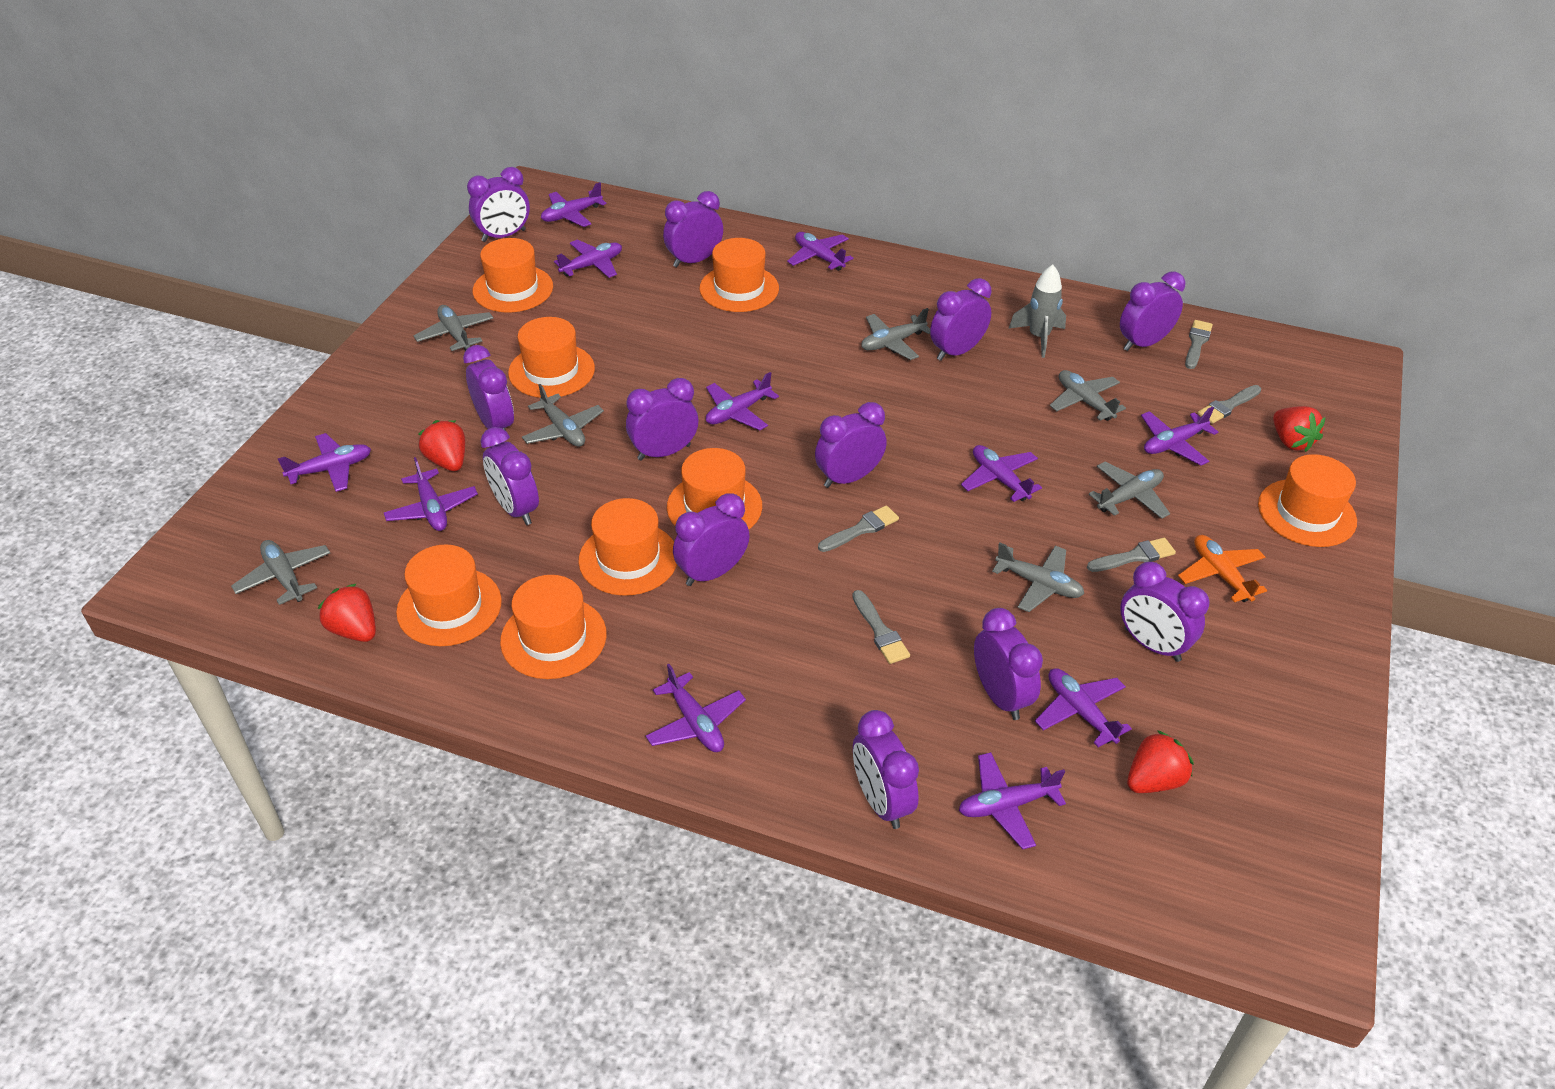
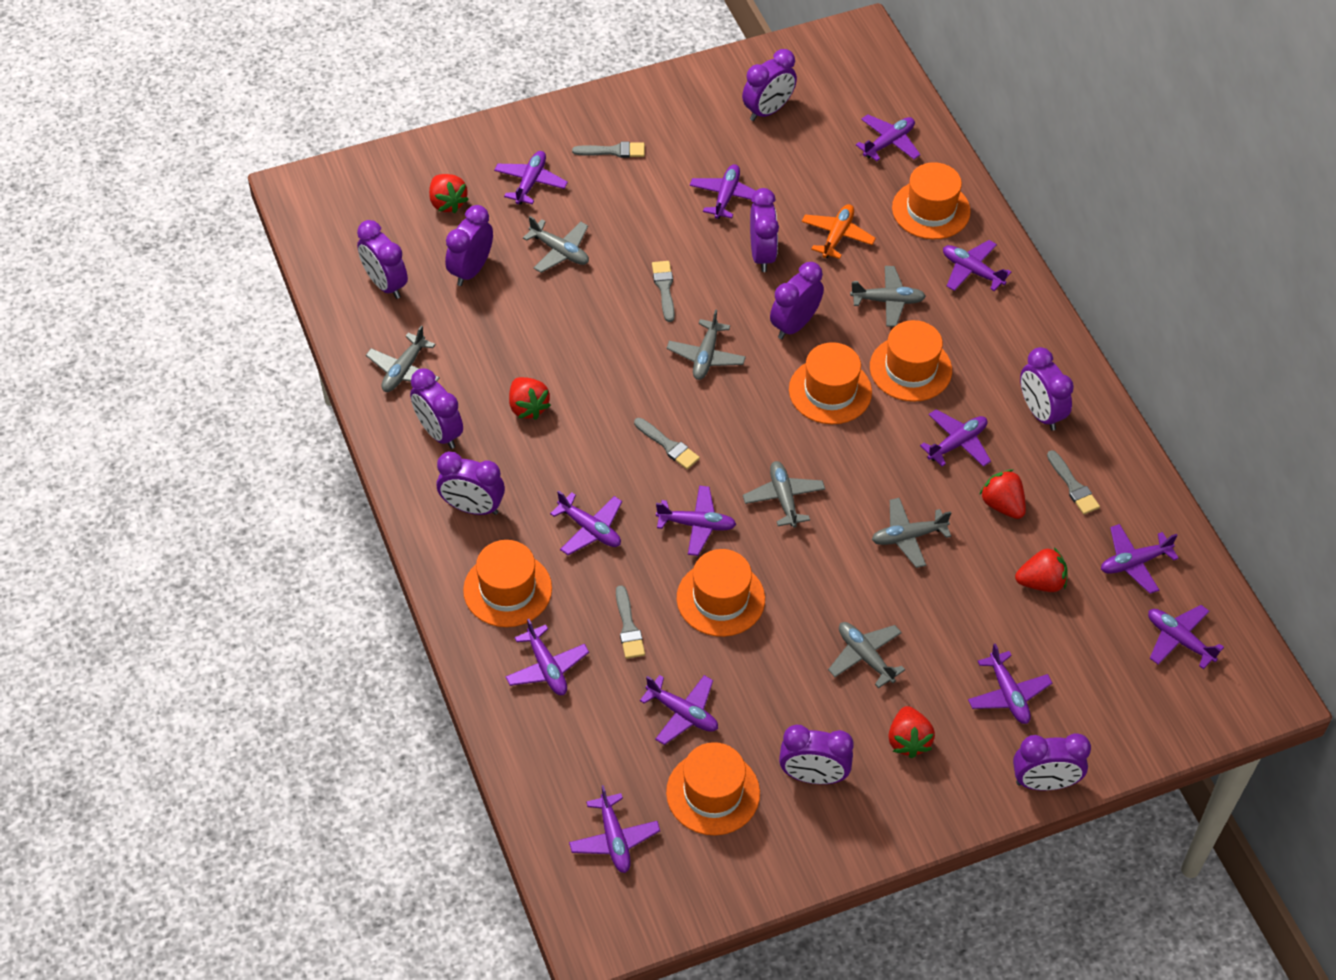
grey rocket: [1008,265,1066,358] = 1 -> none = 0
orange hat: [396,544,502,646] [473,238,553,313] [500,575,607,679] [508,317,595,398] [578,498,677,596] [667,448,762,529] [700,238,779,312] [1258,454,1357,547] = 8 -> [463,540,552,627] [666,742,760,835] [677,549,765,637] [789,342,872,424] [870,320,952,402] [892,162,971,240] = 6
purple clock: [463,345,514,431] [467,167,530,242] [481,427,539,525] [626,378,698,461] [663,191,723,268] [673,493,750,586] [815,402,887,488] [853,710,919,829] [930,278,992,361] [974,608,1043,720] [1120,272,1185,351] [1120,562,1210,662] = 12 -> [357,220,408,299] [410,368,463,449] [437,452,505,515] [445,205,493,286] [742,49,797,121] [750,188,779,272] [770,262,824,339] [779,725,854,784] [1013,733,1091,790] [1020,347,1074,431] = 10
purple plane: [278,433,371,492] [384,457,478,531] [541,182,607,227] [554,239,622,278] [646,664,746,752] [706,372,779,430] [787,232,853,271] [959,752,1066,849] [961,445,1042,502] [1035,668,1132,747] [1141,407,1218,466] = 11 -> [494,151,568,204] [505,619,589,695] [550,491,622,555] [569,785,660,873] [640,675,718,745] [656,485,736,556] [690,164,756,219] [856,114,921,161] [920,409,991,467] [943,240,1011,291] [968,643,1052,724] [1101,524,1179,594] [1148,605,1224,669] = 13
red strawberry: [318,583,376,642] [418,420,465,471] [1127,730,1194,793] [1273,406,1326,452] = 4 -> [429,174,469,213] [509,377,551,420] [888,706,935,758] [979,470,1026,519] [1015,547,1067,592] = 5

